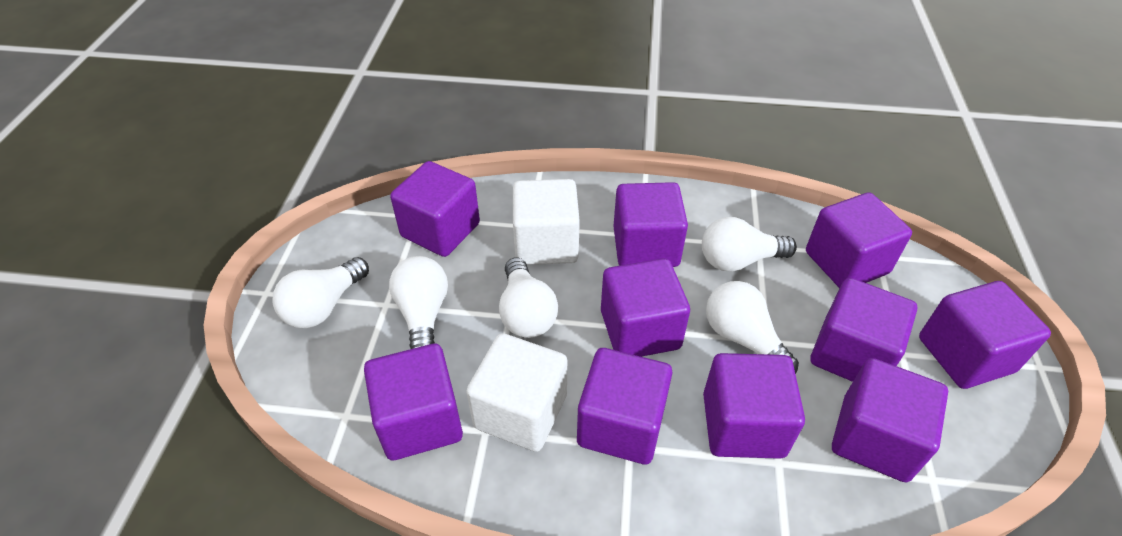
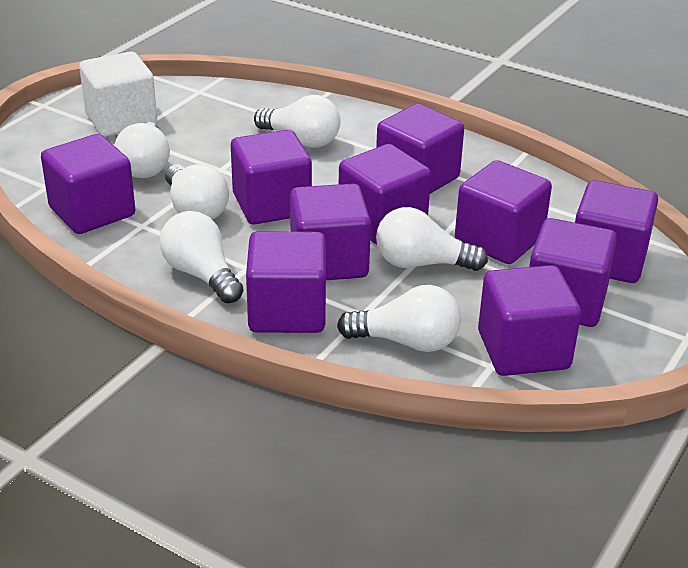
white cube: [466,333,567,452] [513,179,580,265] = 2 -> [79,52,157,137] = 1
white light bulb: [272,257,369,328] [389,256,448,349] [499,258,558,338] [702,217,797,272] [706,281,799,374] = 5 -> [114,122,170,178] [160,211,244,303] [165,164,229,220] [254,95,340,148] [337,285,461,352] [376,207,488,271] = 6

